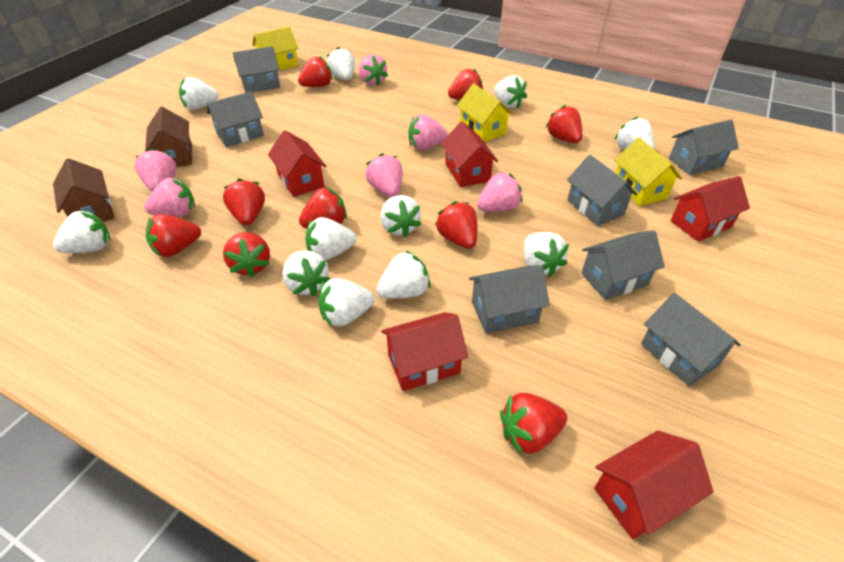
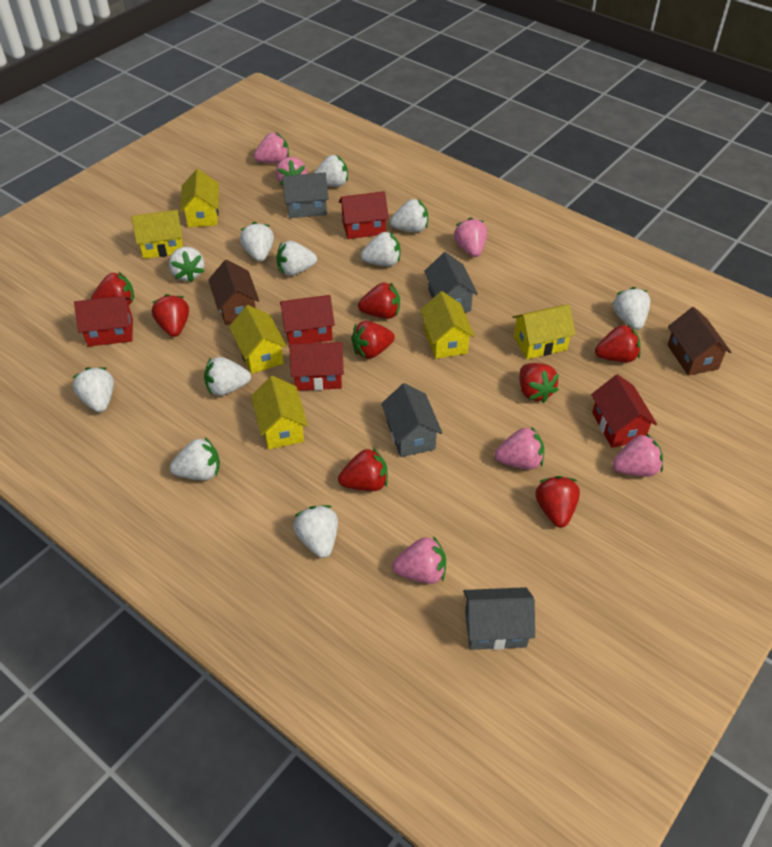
grey house: [207,91,264,147] [233,46,280,93] [469,265,550,334] [567,155,638,226] [582,230,665,300] [641,293,741,386] [669,120,739,175] = 7 -> [282,173,329,218] [381,383,442,457] [424,252,478,312] [463,587,535,650] = 4
red strawberry: [146,214,201,257] [223,178,265,225] [223,232,270,277] [298,56,332,87] [299,187,347,228] [435,201,477,249] [448,68,483,100] [500,393,567,455] [546,105,582,143] = 9 -> [91,271,134,305] [152,294,189,337] [338,448,388,491] [351,321,395,359] [358,282,400,319] [519,363,559,403] [536,476,580,528] [595,324,641,362] = 8
yellow house: [252,27,299,70] [457,84,513,142] [614,138,682,206] = 3 -> [131,210,183,259] [180,169,219,227] [229,305,287,374] [251,376,308,449] [420,291,475,359] [512,304,576,359] = 6

